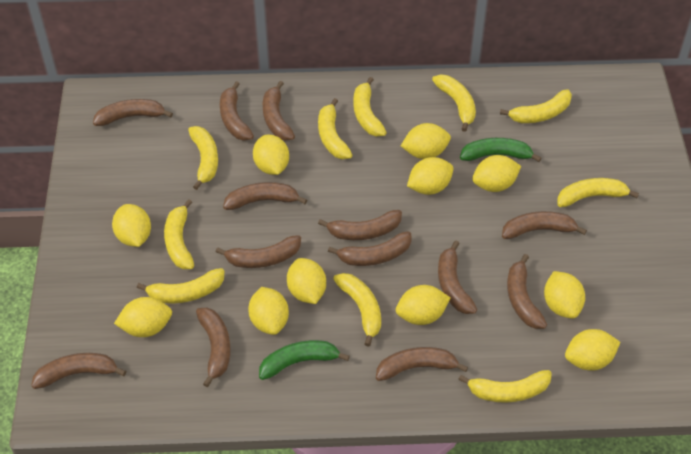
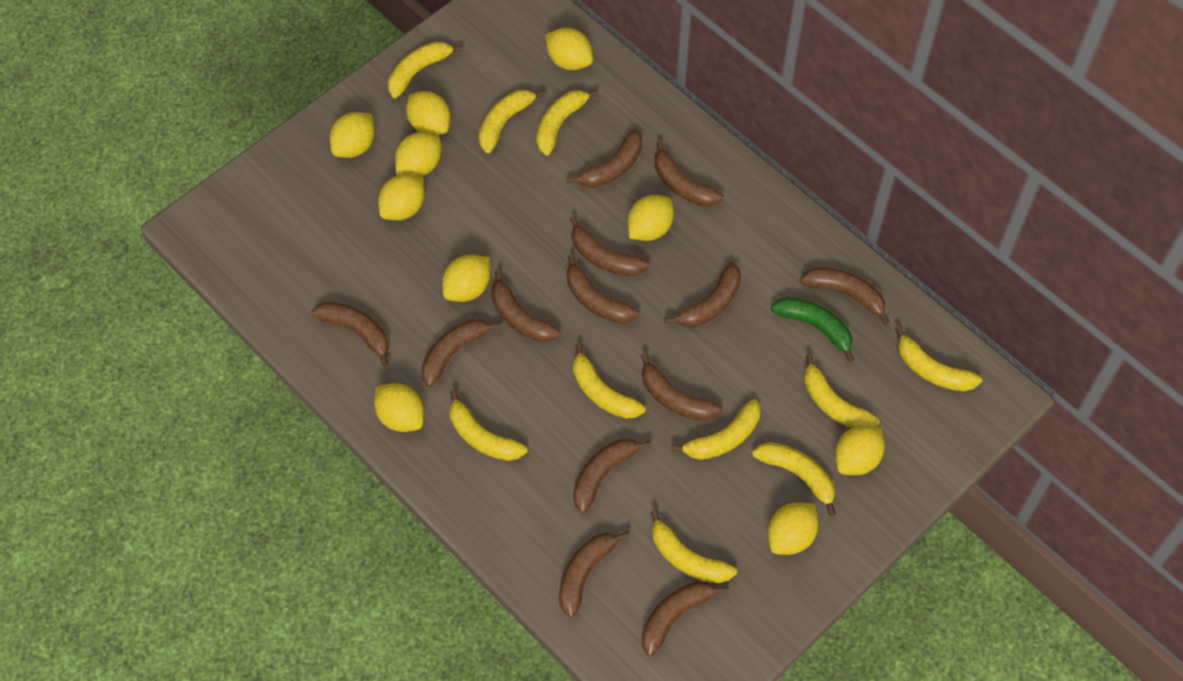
green banana: [259,340,350,380] [460,138,542,162] = 2 -> [771,297,855,362] = 1
yellow lemon: [112,204,151,247] [114,297,172,337] [248,287,289,335] [253,135,289,175] [287,258,326,304] [396,285,451,325] [401,123,451,159] [407,157,454,195] [472,155,521,192] [544,271,585,319] [565,329,621,371] = 11 -> [329,112,375,158] [374,383,424,432] [378,174,425,220] [395,132,441,176] [406,91,451,135] [442,255,490,302] [545,28,593,70] [627,195,674,241] [768,503,818,555] [835,425,885,475] = 10

